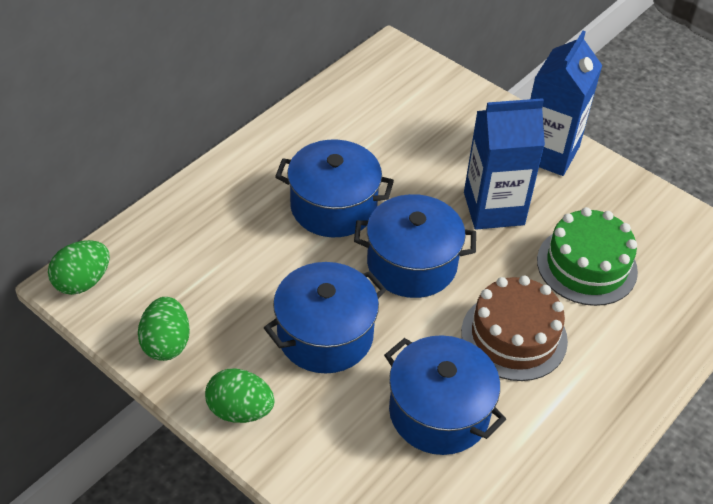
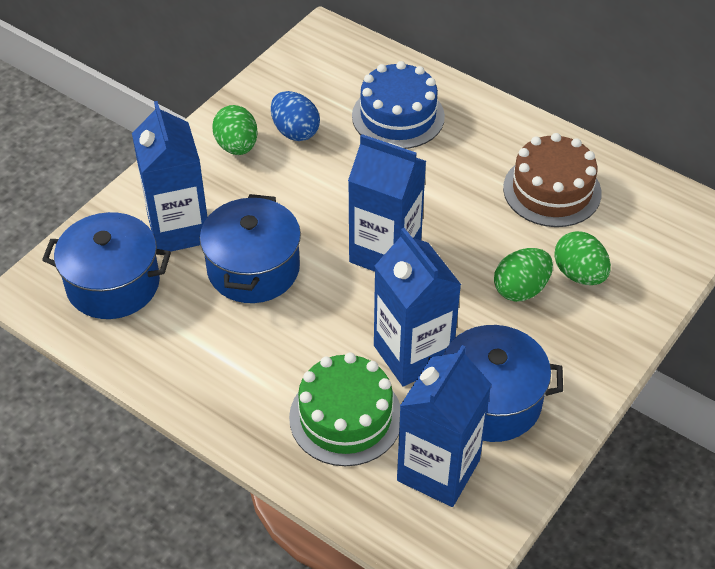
blue cake: none = 0 -> [352,61,445,149] = 1
blue carton: [464,98,545,229] [530,31,603,176] = 2 -> [132,101,207,252] [348,134,426,272] [374,228,461,386] [397,345,491,507] = 4
blue egg: none = 0 -> [271,91,320,141] = 1
blue pot: [264,262,386,373] [275,140,394,237] [354,194,476,298] [384,335,506,455] = 4 -> [42,212,171,319] [200,194,301,303] [428,325,563,442] = 3

